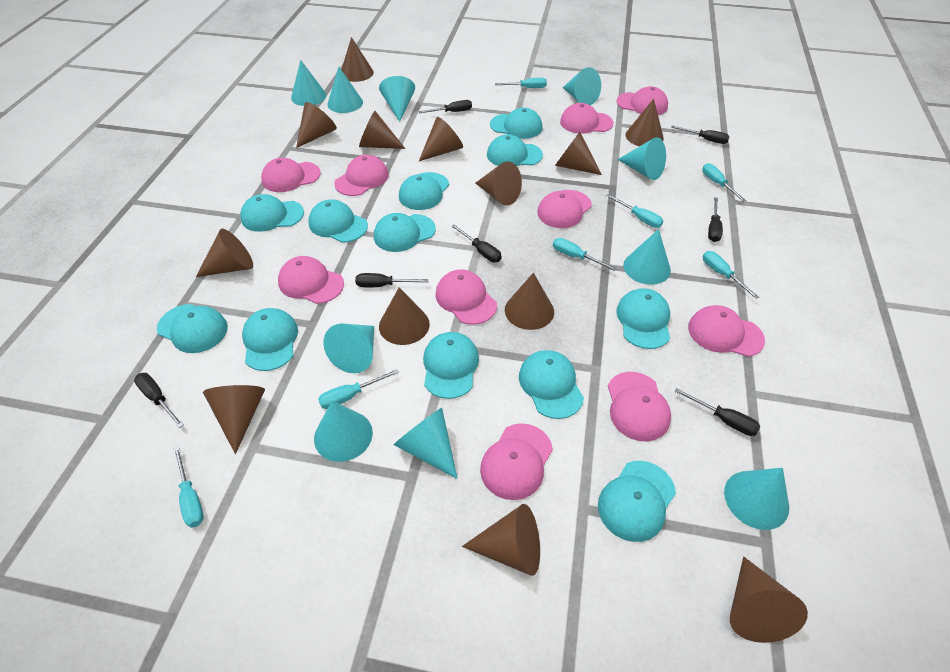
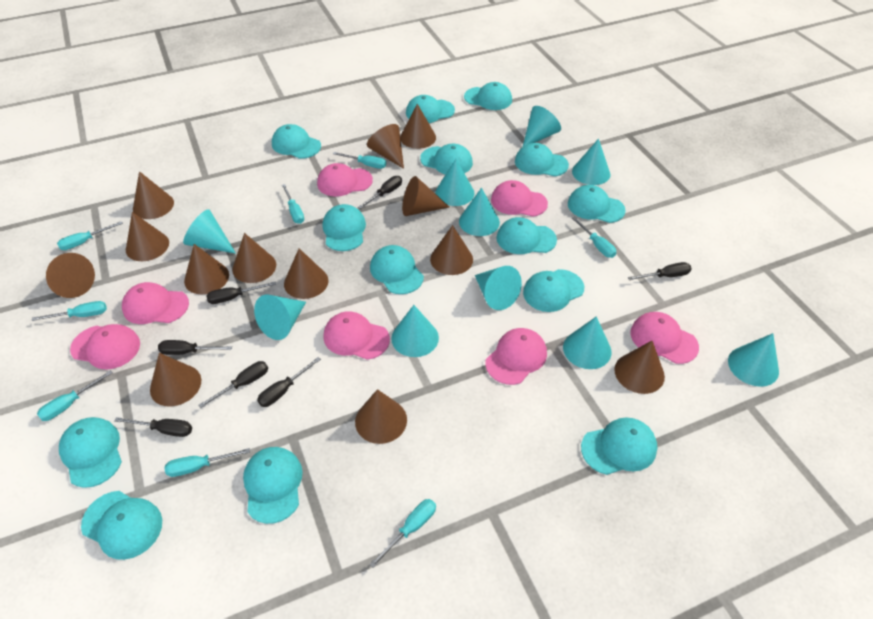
pink cap: [261,158,321,192] [278,256,344,304] [334,155,389,196] [436,269,497,325] [480,423,553,500] [537,190,592,228] [560,103,613,134] [608,372,671,441] [617,86,668,115] [688,305,765,357] = 10 -> [70,324,140,369] [122,282,189,324] [317,163,373,196] [323,311,390,360] [485,328,547,385] [491,180,548,217] [630,312,699,364] = 7
turquoise cap: [157,304,228,353] [240,194,304,232] [242,308,298,371] [308,199,368,243] [374,213,436,252] [399,172,449,210] [423,332,479,399] [487,134,543,166] [490,108,543,139] [519,350,584,419] [598,461,676,542] [616,288,670,349] = 12 -> [59,417,122,488] [81,491,162,560] [243,447,303,524] [272,124,321,159] [323,204,366,251] [370,245,424,294] [406,95,455,123] [420,144,473,175] [464,82,512,110] [496,217,557,254] [515,143,569,176] [523,269,584,312] [568,185,626,223] [581,417,657,475] = 14
turquoise screwdriver: [174,446,204,528] [318,369,399,409] [495,78,547,88] [553,238,617,271] [607,194,663,228] [702,163,746,202] [703,251,759,299] = 7 -> [32,301,107,321] [37,370,113,421] [57,221,123,250] [165,448,250,477] [282,184,304,224] [333,152,386,169] [369,499,436,568] [572,217,616,258] = 8

